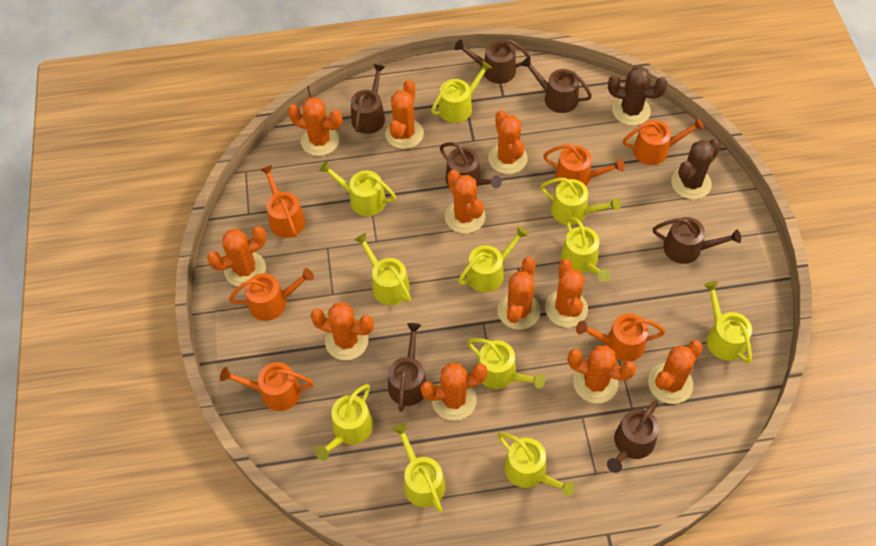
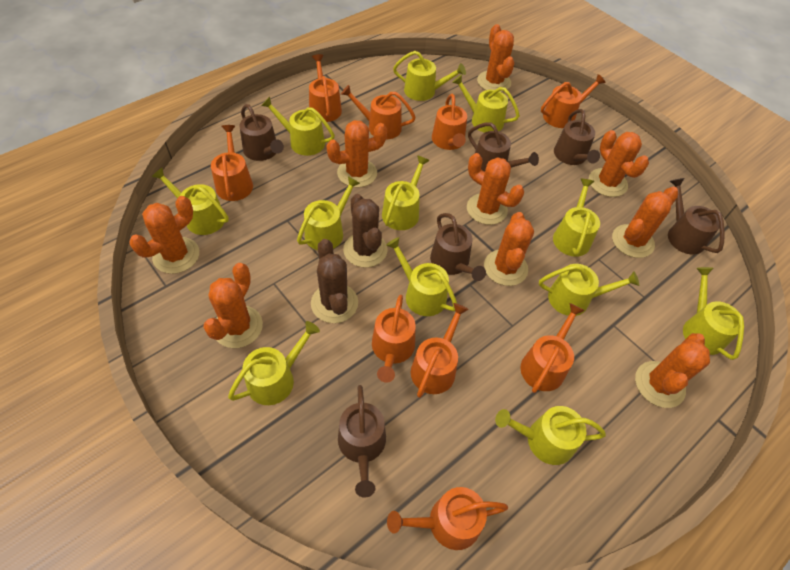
brown watering can: [351,64,385,134] [388,323,426,412] [440,142,502,189] [454,39,531,84] [521,57,592,113] [607,400,659,473] [653,217,741,264] = 7 -> [239,104,284,161] [338,385,386,498] [430,213,486,281] [468,122,539,172] [554,109,600,165] [668,178,725,255] = 6
orange cactus: [207,226,267,287] [288,97,343,156] [310,302,374,360] [385,80,424,149] [420,363,487,421] [445,170,486,234] [488,110,528,174] [497,257,541,330] [545,259,588,327] [568,345,636,403] [648,340,703,404] = 11 -> [129,196,199,274] [203,263,263,348] [326,120,387,188] [467,153,524,225] [477,24,514,92] [484,212,534,286] [589,130,649,197] [612,187,679,258] [635,333,710,408] = 9
orange watering can: [220,362,314,411] [229,268,314,321] [260,165,305,238] [543,144,625,186] [576,314,665,362] [623,118,704,165] = 6 -> [211,125,253,201] [309,54,342,122] [341,85,416,140] [372,295,416,383] [387,487,508,550] [411,303,469,398] [432,94,467,150] [520,303,585,393] [541,74,606,128] = 9
yellow watering can: [315,384,373,461] [319,161,396,216] [355,233,411,305] [392,423,446,513] [431,61,492,123] [458,226,528,292] [467,338,545,389] [498,433,575,497] [540,178,621,225] [561,217,611,282] [704,281,752,363] = 11 -> [152,167,229,235] [228,321,320,405] [261,97,335,156] [297,176,360,250] [382,155,430,230] [386,237,457,316] [393,51,466,101] [452,74,520,133] [495,406,606,465] [539,264,639,316] [553,179,600,257] [683,267,744,360] = 12

